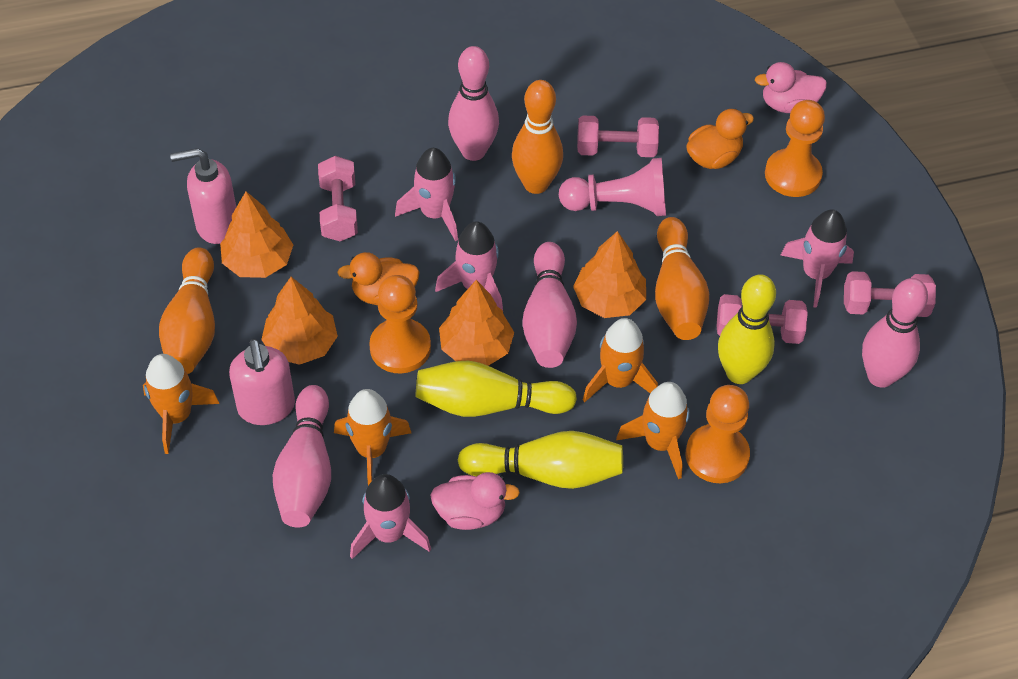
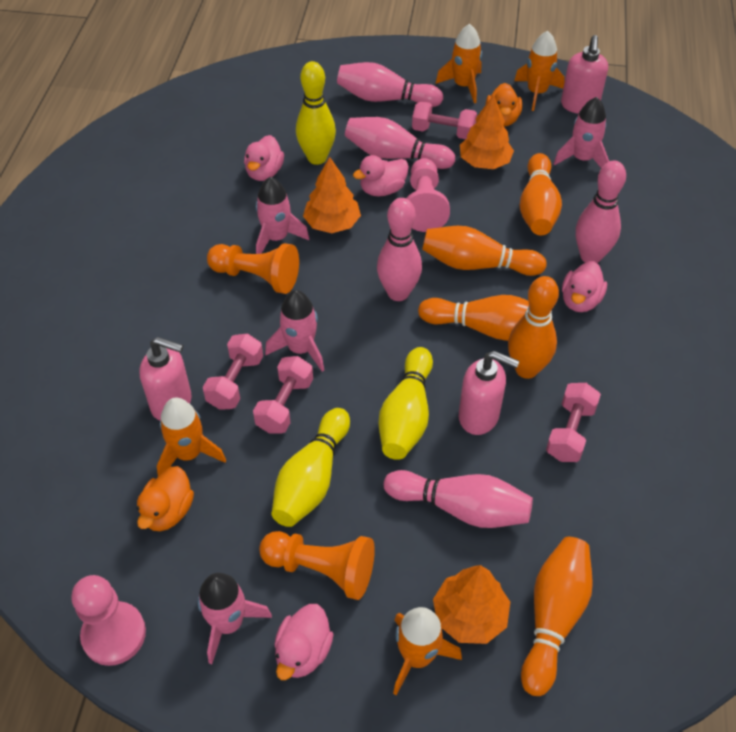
orange bowling pin: [159,247,215,374] [512,80,563,194] [655,217,709,340] = 3 -> [418,295,529,341] [422,226,546,276] [508,276,559,379] [519,153,562,235] [521,537,593,696] = 5
orange pawn: [369,275,431,373] [686,385,750,483] [765,100,825,197] = 3 -> [207,243,299,294] [259,531,375,600] = 2
orange tree: [220,192,293,278] [261,277,338,365] [439,280,514,366] [573,231,646,318] = 4 -> [303,157,361,233] [433,565,510,644] [460,95,514,169] = 3
pink bowling pin: [273,385,331,528] [448,46,499,161] [522,242,577,368] [862,278,928,388] = 4 -> [337,62,443,107] [345,117,455,169] [377,198,422,301] [384,470,533,528] [576,161,626,263] = 5
pink duck: [430,472,520,530] [755,62,827,113] = 2 -> [244,135,284,181] [274,604,333,680] [353,155,409,196] [562,261,607,312] = 4
pink pawn: [559,158,666,216] = 1 -> [71,575,146,666] [406,158,450,232] = 2
pink soap dispenser: [170,148,236,244] [229,339,295,425] = 2 -> [139,337,192,421] [459,351,519,435] [561,35,608,114] = 3

